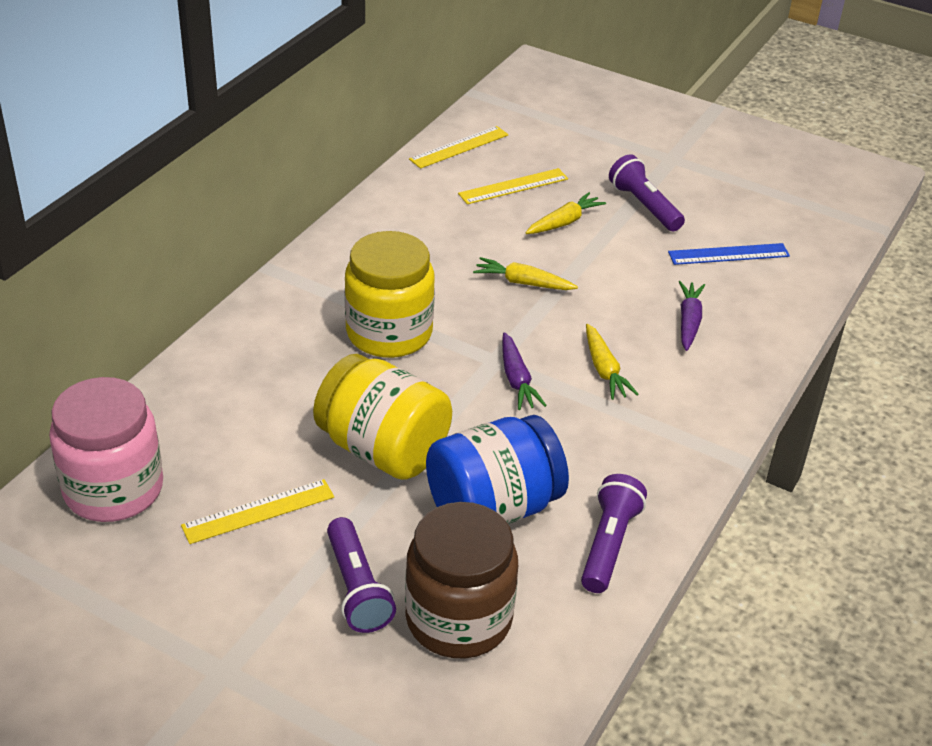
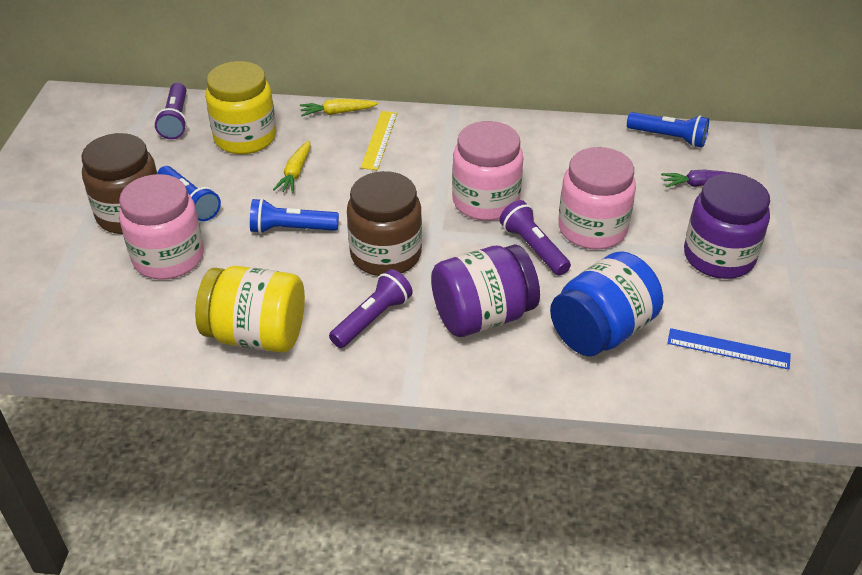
blue flashlight: none = 0 -> [158,166,221,221] [250,198,339,234] [627,112,709,148] = 3
brown jar: [405,502,518,658] = 1 -> [81,133,158,234] [347,171,422,276] = 2
pink jar: [49,377,163,522] = 1 -> [119,174,204,280] [452,121,523,221] [558,147,636,250] = 3
purple carrot: [502,332,547,410] [679,281,705,351] = 2 -> [661,170,746,187] = 1
purple jar: none = 0 -> [431,244,540,337] [684,173,770,279] = 2
yellow carrot: [473,257,578,290] [526,192,606,234] [586,324,639,400] = 3 -> [273,140,311,193] [300,99,379,116] = 2
yellow ruler: [181,479,334,544] [409,126,509,169] [458,168,568,204] = 3 -> [361,111,397,170] = 1

